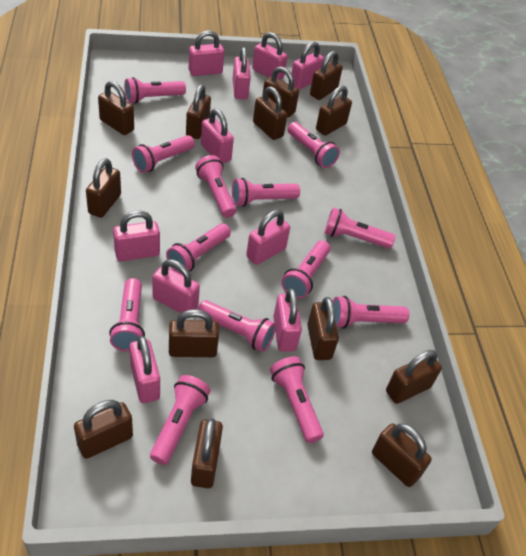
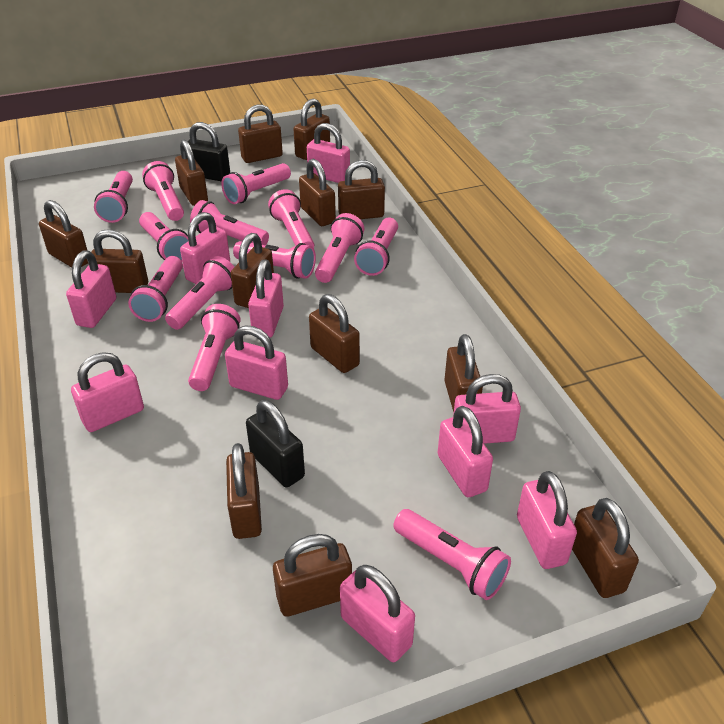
black padlock: none = 0 -> [188,122,230,181] [246,400,305,487] = 2

